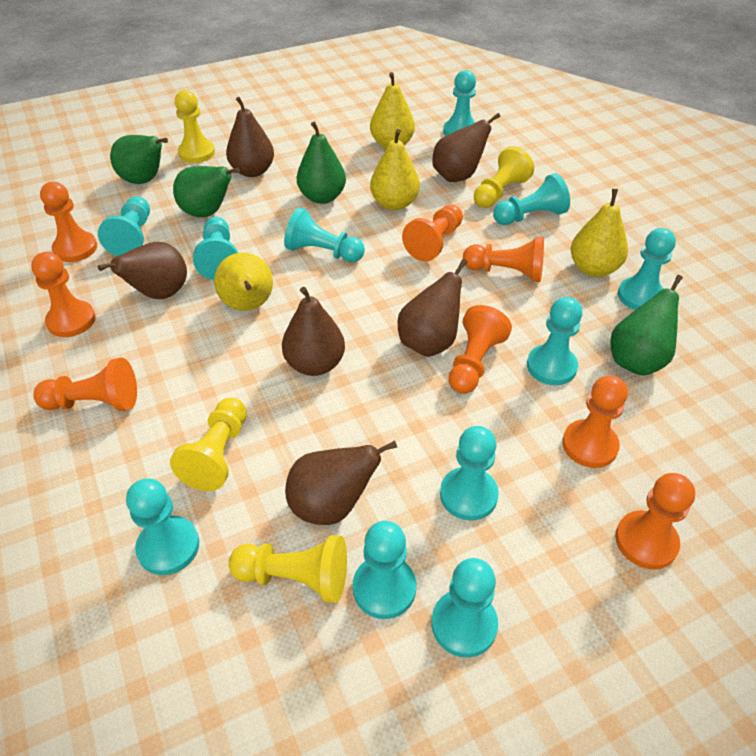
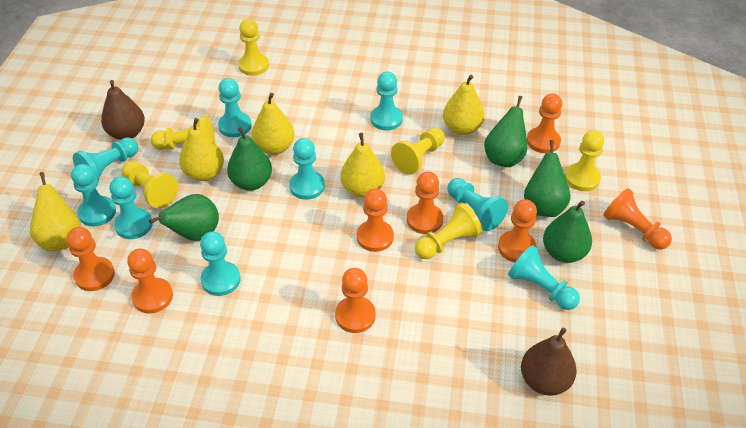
brown pear: [98,242,187,299] [226,97,274,177] [282,287,345,376] [285,441,397,525] [397,259,467,357] [432,113,500,182] = 6 -> [101,80,145,140] [521,327,577,396] = 2
green pear: [110,135,168,184] [173,166,240,217] [297,121,346,204] [610,275,683,376] = 4 -> [149,194,219,241] [227,127,272,191] [484,96,527,167] [524,140,571,217] [543,201,592,263] = 5
turquoise pawn: [98,197,150,256] [126,478,199,575] [193,217,238,280] [284,207,365,262] [353,521,416,619] [432,558,498,657] [440,426,499,521] [443,70,476,136] [493,173,570,225] [527,297,582,385] [618,228,676,310] = 11 -> [71,164,116,227] [73,137,138,181] [109,176,153,239] [200,231,241,296] [218,78,252,137] [289,138,325,200] [370,72,403,131] [447,178,508,231] [508,245,580,310] = 9
yellow pawn: [170,398,247,491] [175,90,215,163] [228,535,347,603] [474,146,534,208] = 4 -> [122,161,178,208] [151,116,215,150] [238,19,269,76] [391,127,445,175] [415,203,482,259] [565,130,604,191] = 6
yellow pear: [214,252,273,311] [370,72,415,149] [370,129,420,211] [571,189,628,277] = 4 -> [30,172,81,252] [179,118,224,181] [252,93,294,155] [341,133,385,197] [443,75,485,135] = 5

